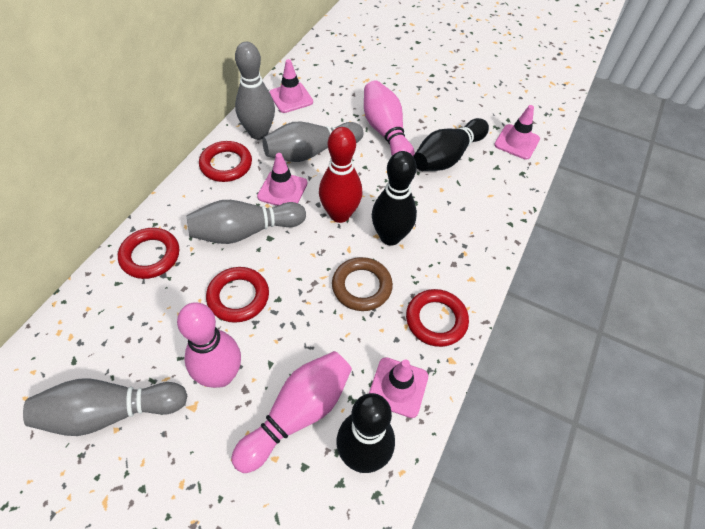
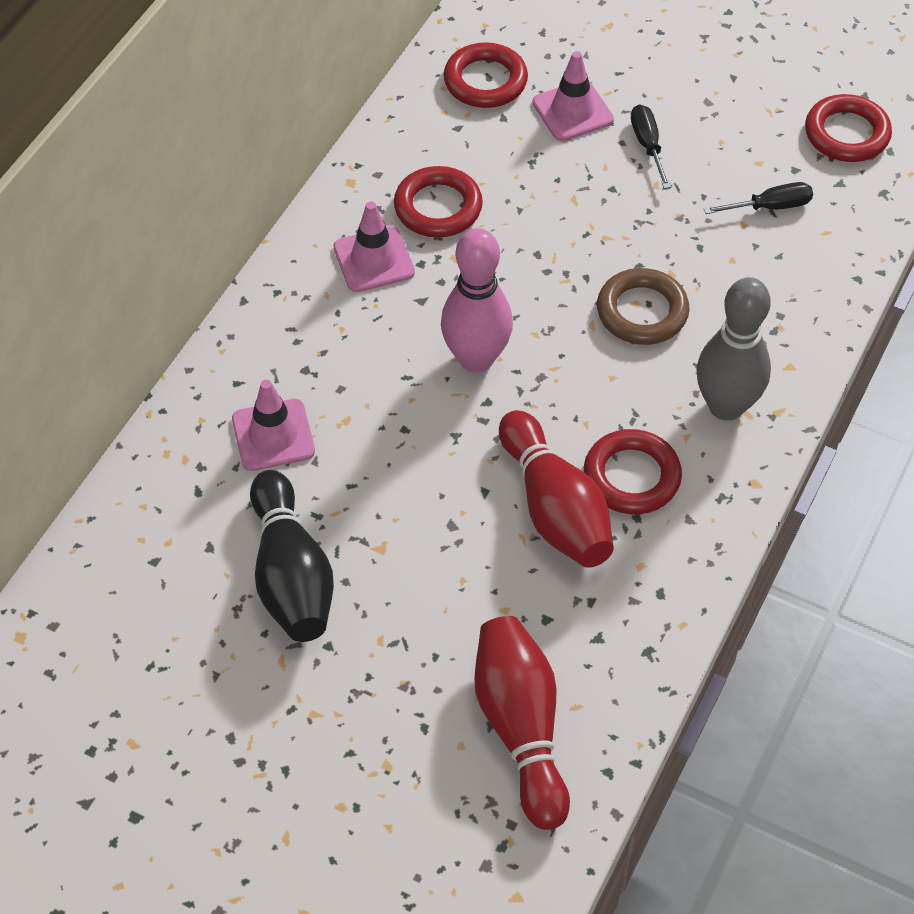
black bowling pin: [337,393,395,473] [372,151,417,246] [413,118,489,171] = 3 -> [250,470,334,642] = 1
black screwdriver: none = 0 -> [631,104,671,189] [704,182,813,214] = 2
grey bowling pin: [23,379,187,436] [186,200,306,244] [235,42,275,140] [263,122,364,162] = 4 -> [697,277,771,421] = 1
pink bowling pin: [177,302,241,388] [231,351,352,473] [364,80,415,156] = 3 -> [441,228,513,373] = 1
pink traffic cone: [257,153,307,206] [269,59,313,113] [369,357,428,418] [494,105,540,160] = 4 -> [232,380,315,471] [334,201,415,292] [532,51,614,141] = 3
red bowling pin: [319,127,362,223] = 1 -> [474,616,570,830] [499,410,614,568] = 2

